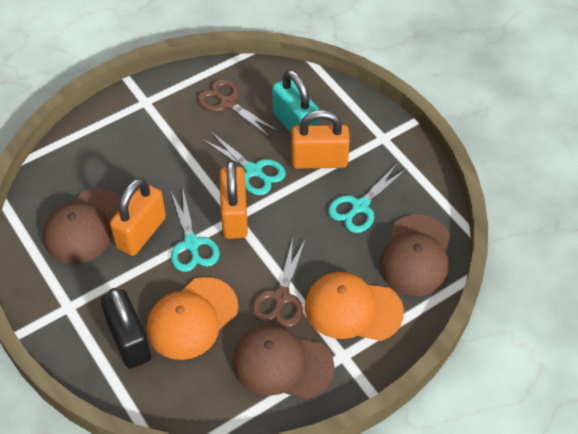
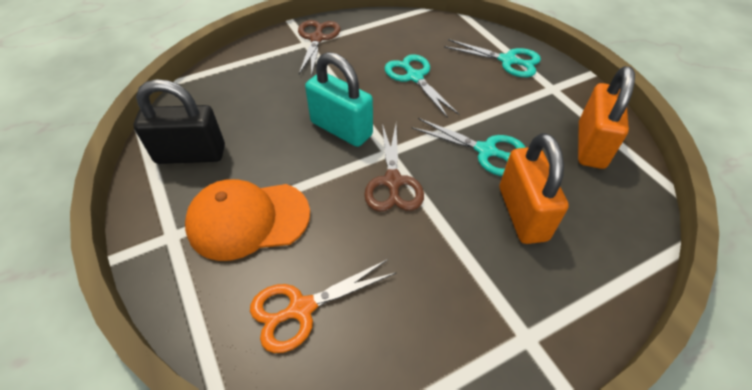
brown cap: [43,188,121,264] [232,324,334,400] [379,214,450,296] = 3 -> none = 0
orange cap: [147,277,238,360] [305,272,404,341] = 2 -> [185,179,310,261] = 1
orange padlock: [110,178,166,256] [220,160,248,239] [291,110,350,169] = 3 -> [500,133,569,244] [578,66,635,169] = 2
orange scissors: none = 0 -> [250,259,397,353] = 1

